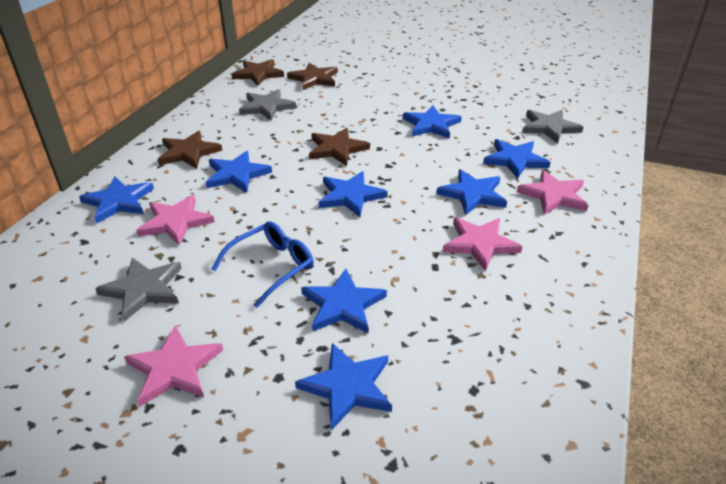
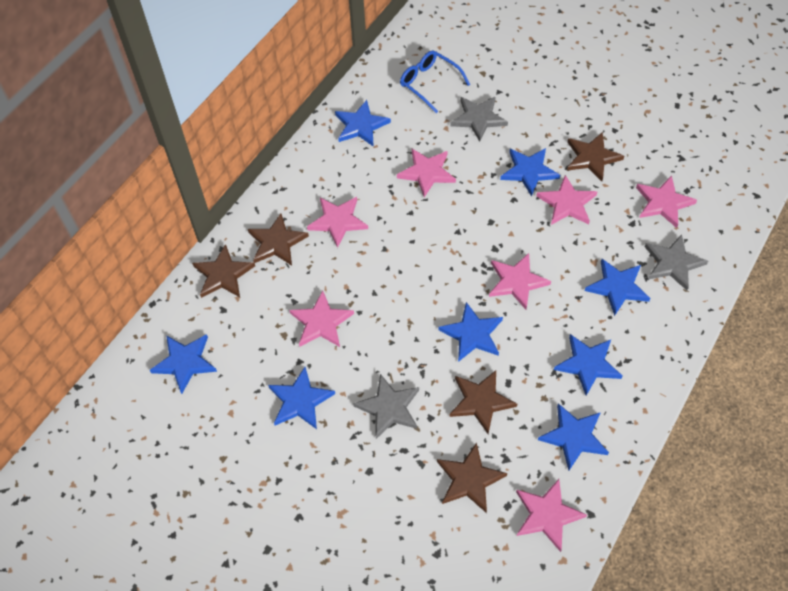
brown star: [157,131,222,169] [231,59,284,86] [287,63,338,90] [309,128,370,166] = 4 -> [192,244,255,298] [248,214,309,266] [437,443,507,513] [449,370,517,434] [567,132,624,181] = 5
pink star: [124,325,223,407] [136,195,215,246] [443,218,523,271] [517,170,589,215] = 4 -> [289,291,354,347] [307,197,368,248] [397,149,456,197] [489,253,551,310] [516,479,587,552] [536,175,598,225] [636,176,697,228] = 7

